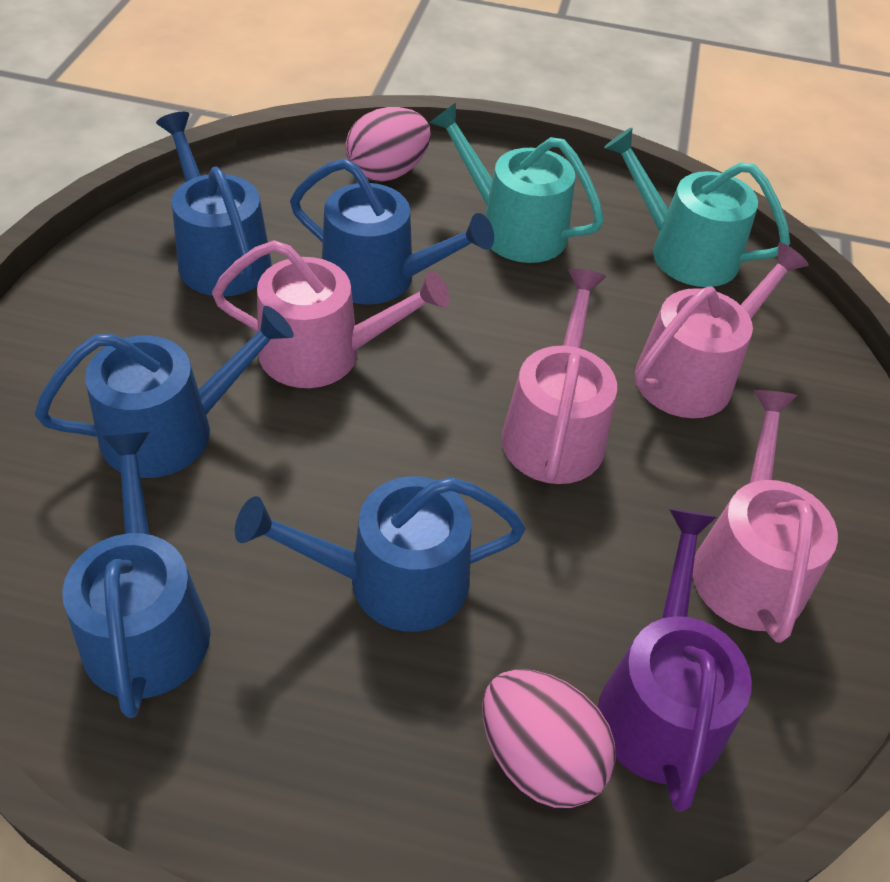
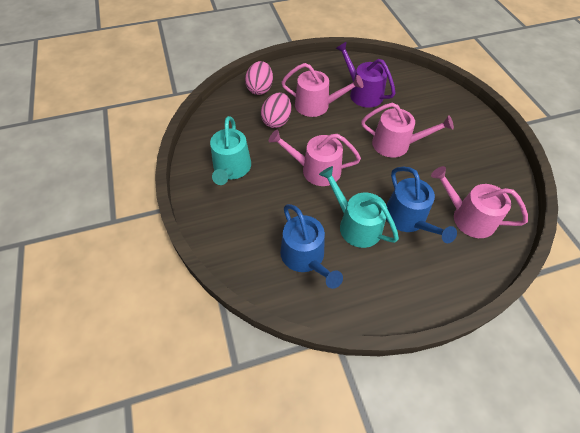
blue watering can: [35,306,294,478] [62,432,210,718] [156,112,272,296] [235,476,526,632] [290,159,494,305] = 5 -> [280,204,343,289] [386,167,457,243] = 2

